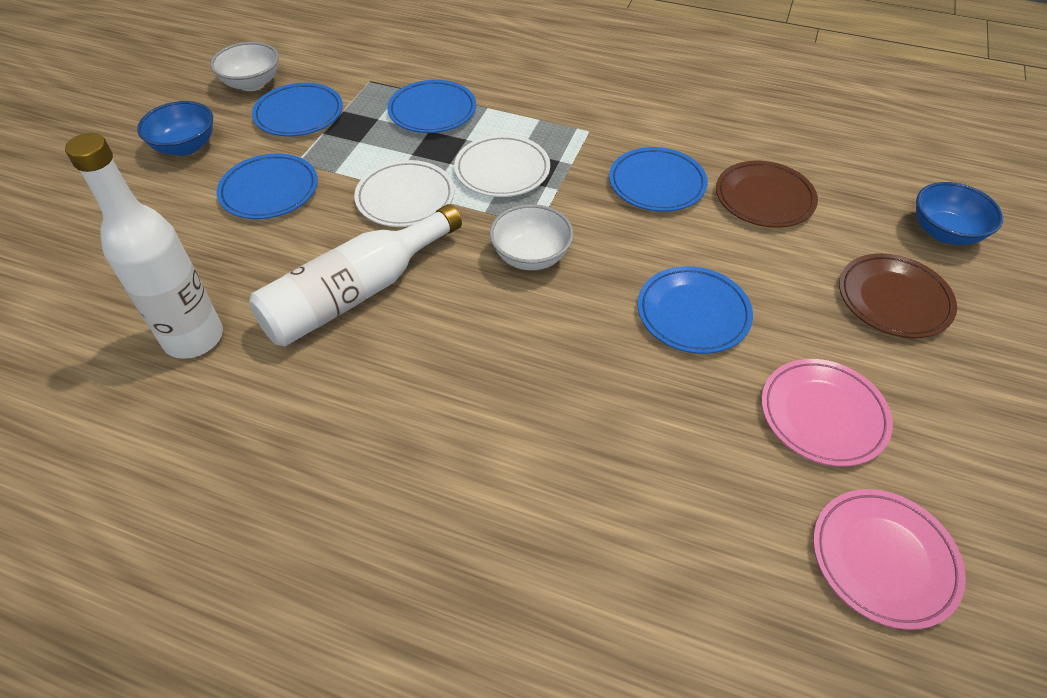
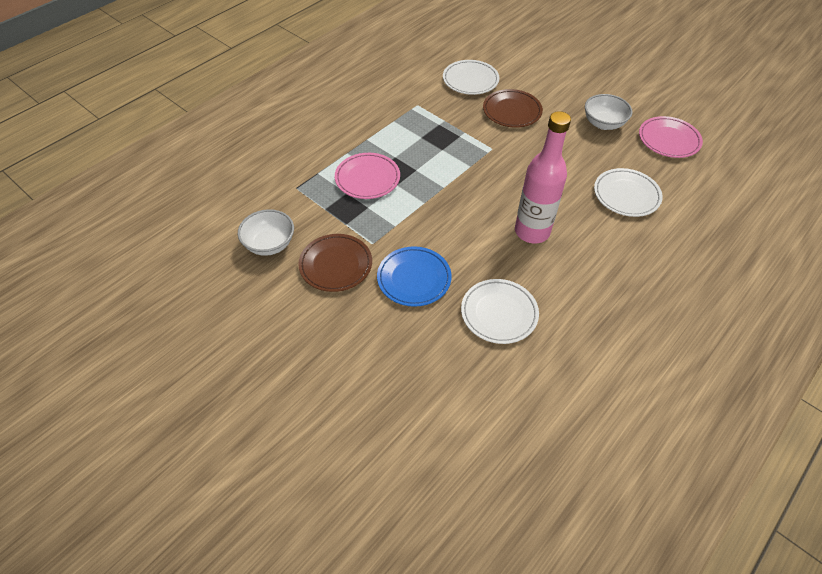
blue bowl: [137,101,213,156] [916,182,1003,245] = 2 -> none = 0
blue plate: [216,153,318,219] [252,83,343,136] [387,80,476,133] [609,147,708,212] [638,266,753,354] = 5 -> [377,246,452,307] = 1
pink bottle: none = 0 -> [515,111,571,243] = 1
white bottle: [65,133,223,359] [249,204,462,347] = 2 -> none = 0
white plate: [354,160,455,227] [454,135,550,197] = 2 -> [443,60,499,95] [461,279,539,344] [594,168,663,217] = 3

